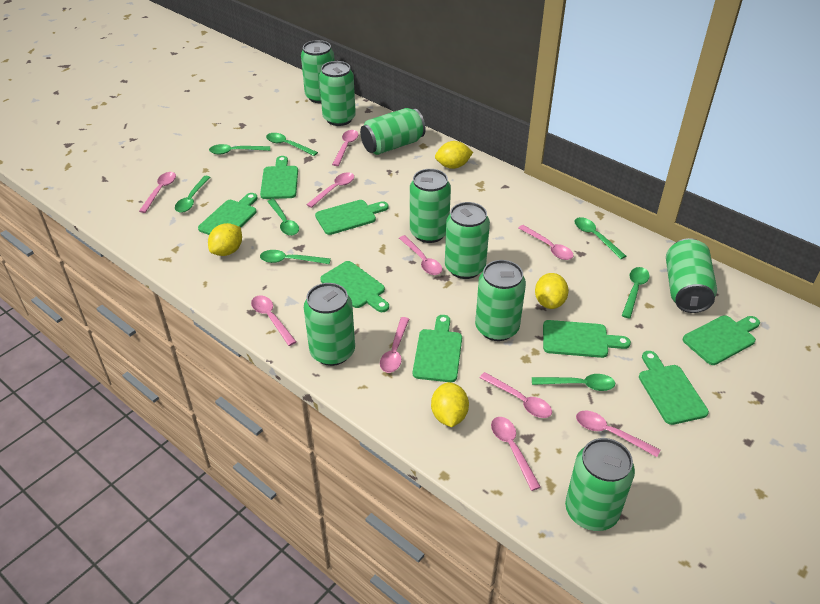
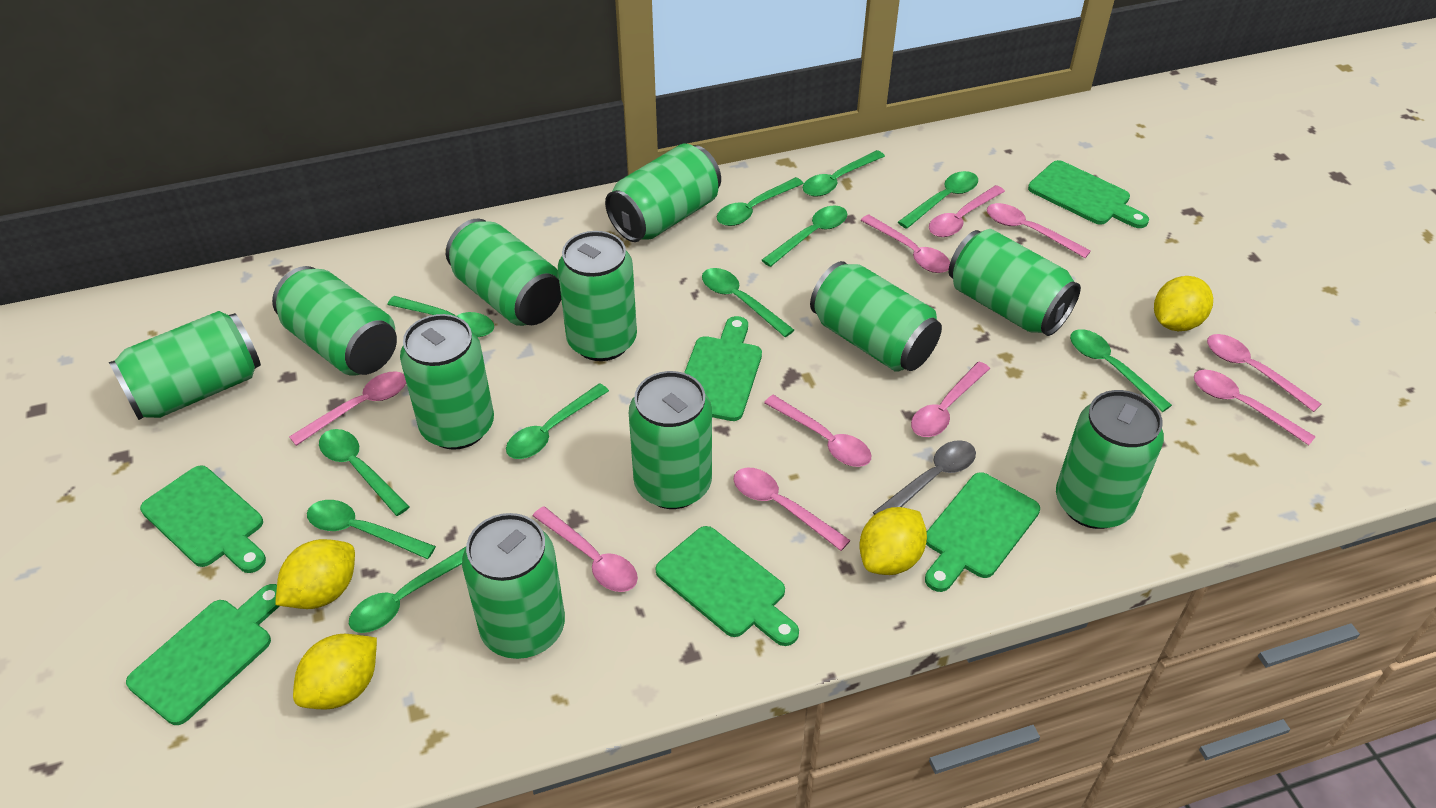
green can: [301,40,335,103] [304,283,355,366] [319,61,356,126] [360,108,426,155] [410,169,451,243] [445,202,490,279] [475,260,526,341] [565,438,635,531] [666,238,717,313] = 9 -> [109,311,261,420] [272,266,397,375] [400,314,494,450] [446,218,561,326] [462,513,565,659] [558,231,637,361] [605,144,721,242] [629,371,712,509] [810,261,942,372] [949,229,1081,336] [1056,390,1164,529] = 11
green cutting board: [198,193,258,235] [260,156,298,199] [315,200,389,235] [320,261,389,312] [413,315,462,382] [543,320,631,358] [639,351,709,425] [682,315,760,365] = 8 -> [126,584,280,725] [140,465,266,573] [656,526,799,646] [684,316,762,421] [925,472,1040,592] [1028,160,1149,228] = 6
green spoon: [175,176,211,213] [209,144,270,155] [260,250,331,264] [266,133,318,156] [267,199,299,236] [532,374,615,391] [574,217,626,259] [622,267,650,319] = 8 -> [307,500,436,559] [319,429,410,516] [349,547,466,633] [387,296,494,337] [506,383,609,459] [702,268,794,337] [717,177,804,226] [762,205,847,267] [803,150,885,197] [898,171,978,229] [1070,329,1172,412] = 11
grey spoon: none = 0 -> [873,440,976,515] = 1

